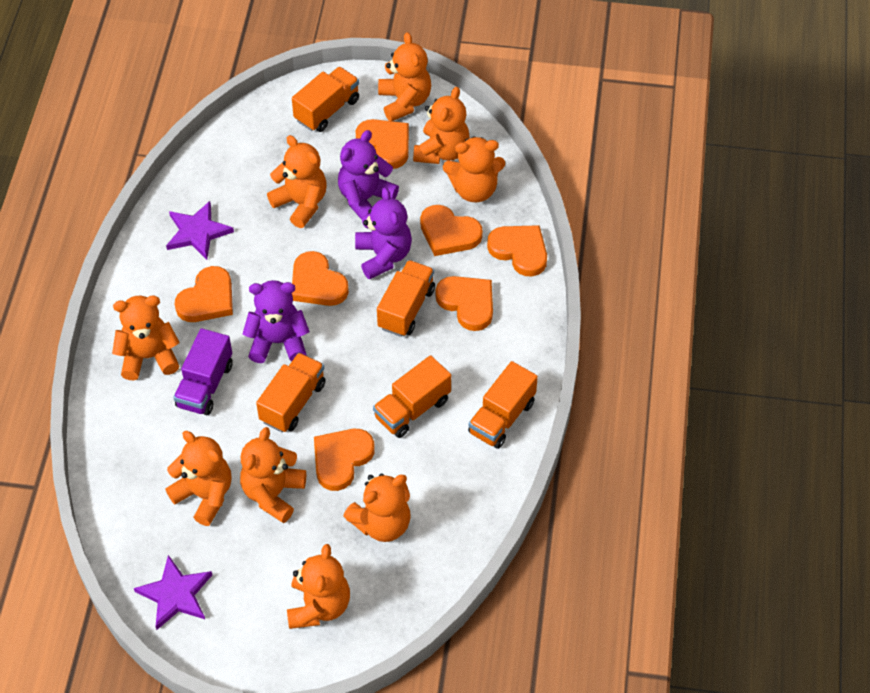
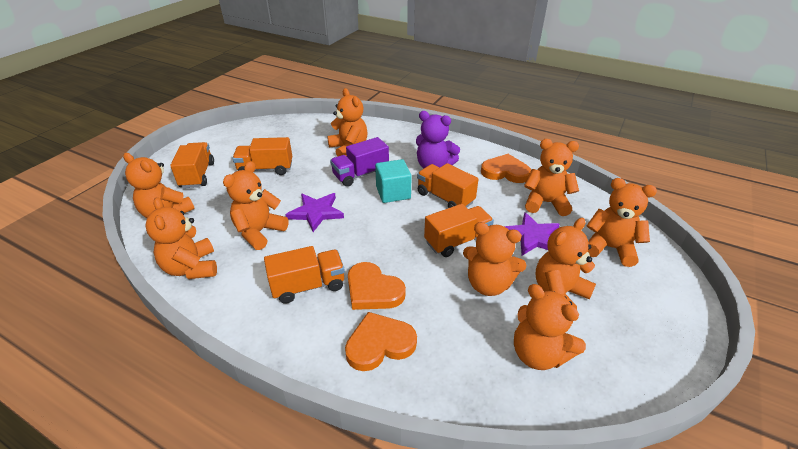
orange heart: [174,266,233,322] [292,251,349,306] [314,429,375,491] [356,119,409,169] [420,205,483,256] [435,276,493,331] [487,225,547,276] = 7 -> [345,312,417,371] [348,262,406,310] [481,154,531,183] = 3
purple teddy bear: [242,280,310,363] [338,130,399,220] [355,187,412,279] = 3 -> [416,111,460,169] = 1
turquoise cube: none = 0 -> [375,159,412,203] = 1

